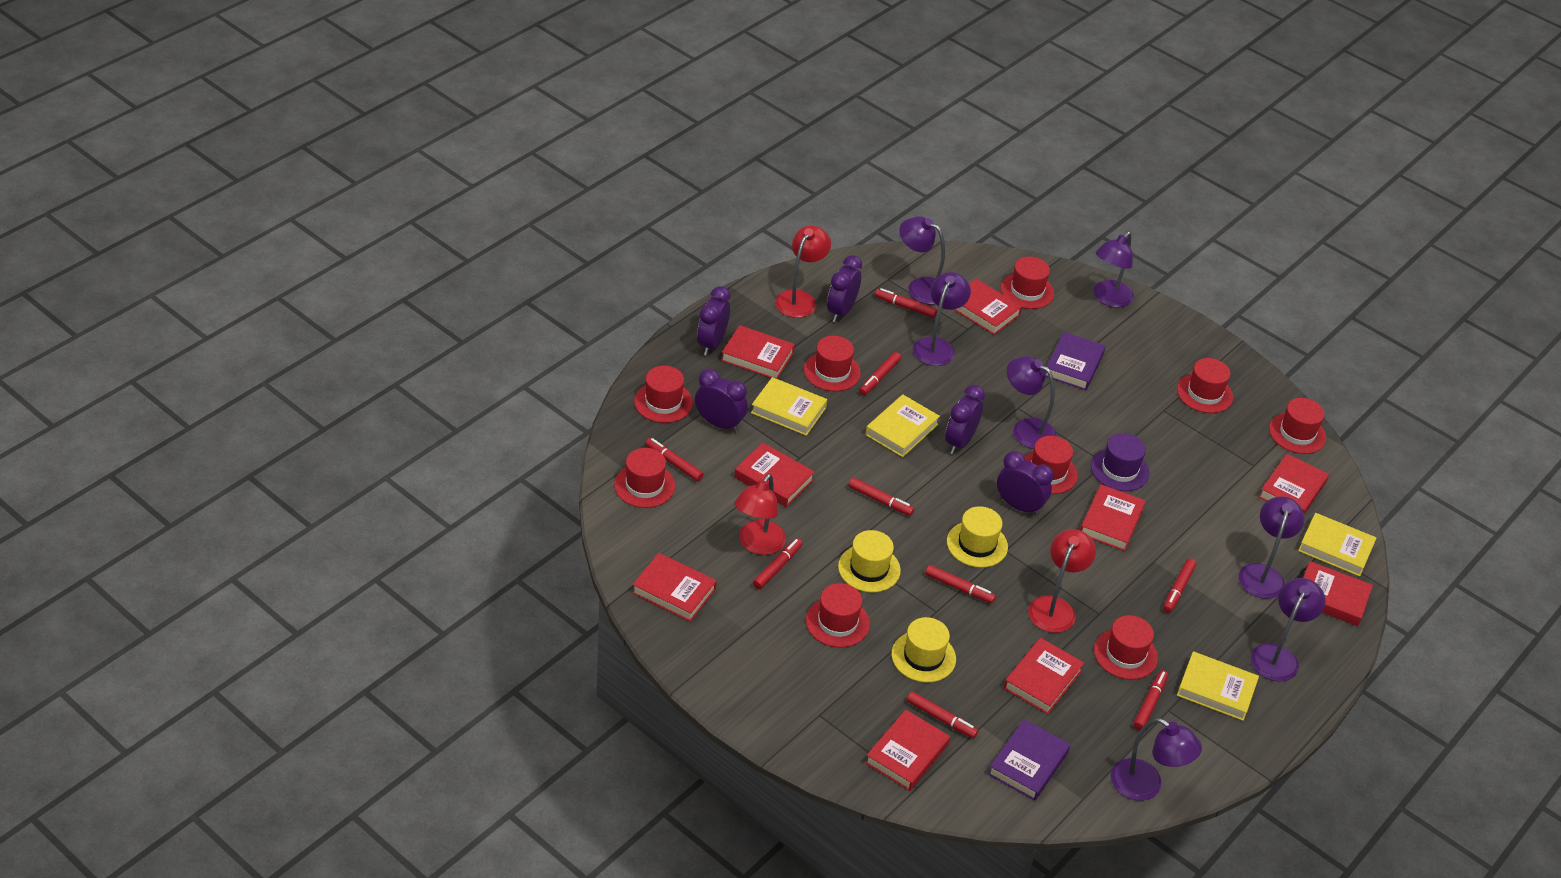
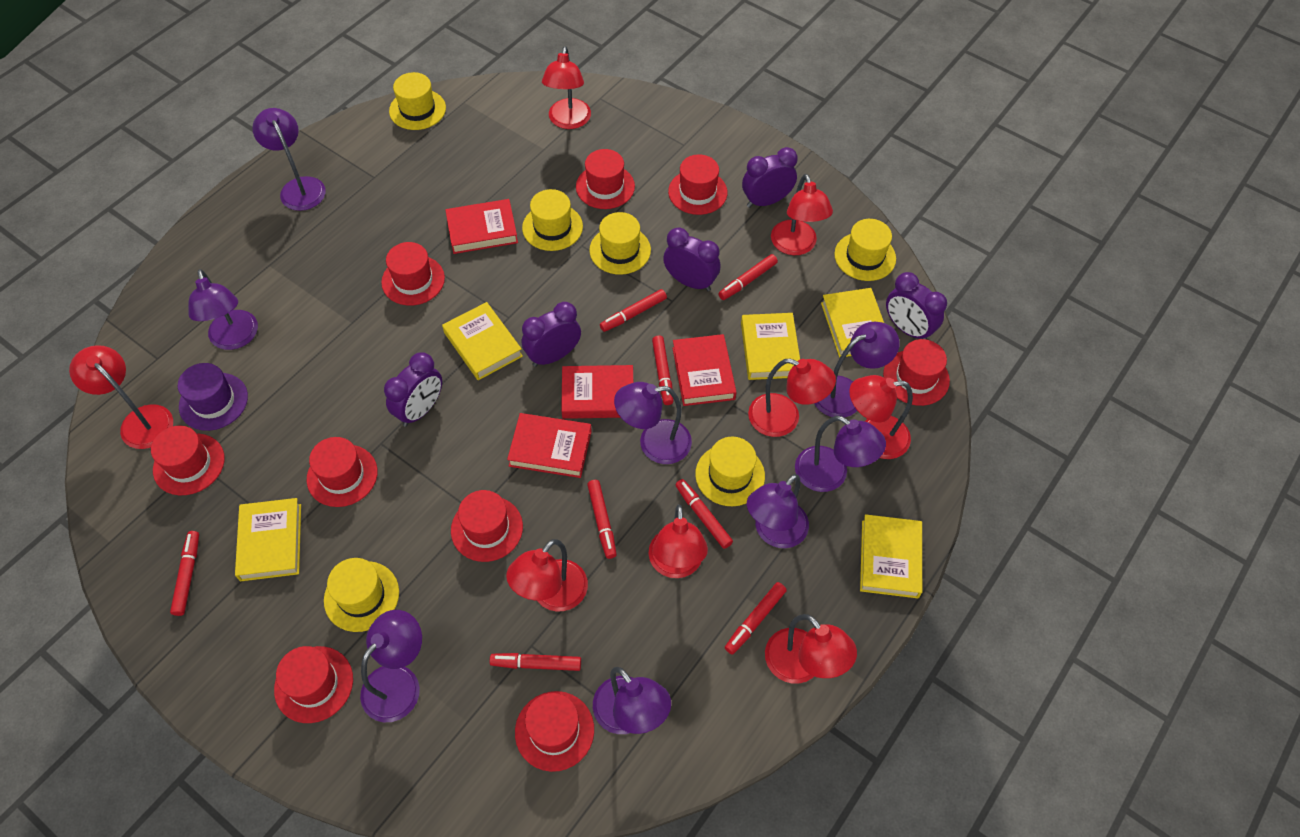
purple book: [988,719,1070,801] [1045,332,1106,390] = 2 -> none = 0
purple lamp: [900,216,945,305] [913,272,971,366] [1007,356,1057,449] [1093,232,1134,307] [1111,718,1202,801] [1239,497,1305,599] [1251,578,1325,682] = 7 -> [188,269,258,350] [252,108,326,211] [360,610,422,722] [593,667,671,734] [614,382,692,464] [747,474,809,548] [795,416,886,492] [814,322,900,418] = 8
red book: [632,553,717,622] [721,325,795,379] [734,443,815,507] [865,710,950,791] [953,279,1022,335] [1004,638,1084,714] [1080,484,1146,551] [1259,454,1329,514] [1303,561,1373,626] = 9 -> [445,199,518,254] [507,413,592,478] [561,365,633,419] [672,334,736,406] = 4
red lamp: [735,474,786,555] [775,225,831,318] [1028,529,1096,633] = 3 -> [69,345,173,449] [506,539,588,612] [542,46,591,129] [648,504,708,578] [748,359,836,437] [765,614,857,684] [771,174,833,255] [849,375,913,459] = 8
red marker: [645,438,704,481] [753,538,802,589] [848,477,914,516] [859,352,901,395] [875,288,937,318] [906,691,978,738] [925,565,996,603] [1133,670,1168,730] [1163,558,1196,613] = 9 -> [170,531,199,616] [490,653,581,671] [587,480,617,559] [600,289,667,332] [652,336,673,405] [675,479,733,549] [718,254,778,300] [725,582,787,655] = 8
yellow book: [751,377,827,436] [865,395,940,457] [1177,651,1259,721] [1298,513,1377,577] = 4 -> [235,498,301,581] [442,302,523,380] [741,313,800,380] [821,288,884,358] [860,514,922,598] = 5
yellow hat: [838,530,901,592] [891,617,956,683] [947,506,1008,568] = 3 -> [324,558,399,632] [389,72,446,130] [522,189,583,251] [589,212,651,275] [695,437,765,506] [834,219,896,281] = 6

